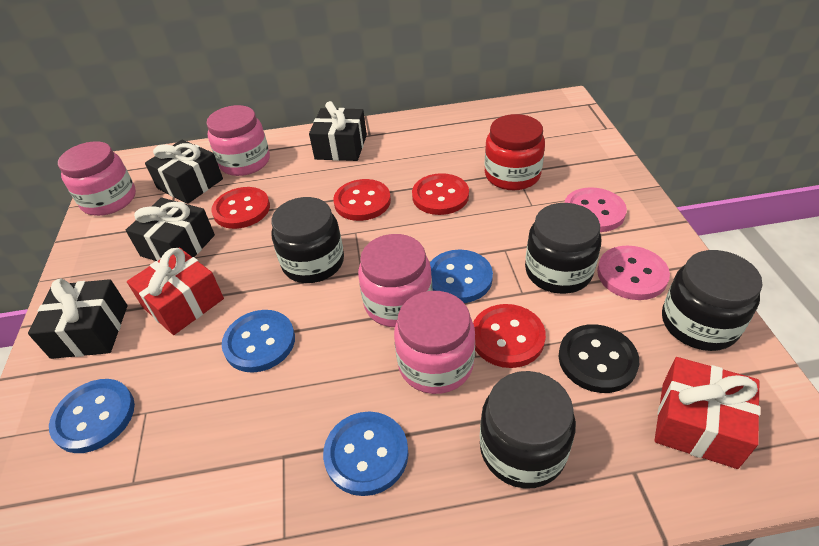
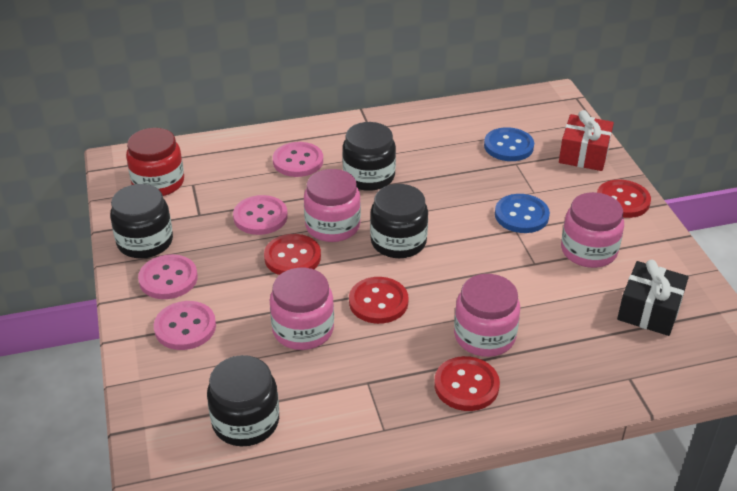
black button: [559,324,639,393] = 1 -> none = 0
black gift: [28,279,128,359] [126,198,215,261] [145,140,223,204] [309,101,367,161] = 4 -> [617,260,689,336] = 1
blue button: [49,379,135,453] [222,310,295,373] [323,412,408,496] [430,250,493,303] = 4 -> [484,127,534,161] [495,194,550,233] = 2
pink button: [564,187,627,232] [597,246,670,300] = 2 -> [138,254,198,299] [154,301,216,350] [233,195,288,235] [273,142,323,177] = 4
red gift: [127,247,224,335] [654,357,760,469] = 2 -> [559,110,614,171] = 1

